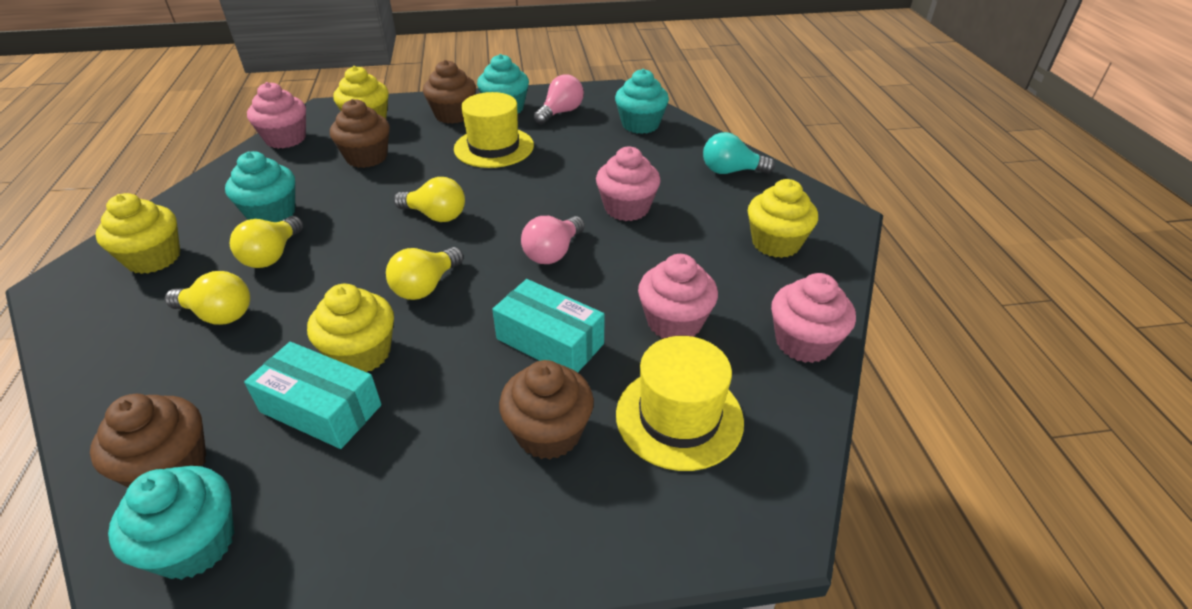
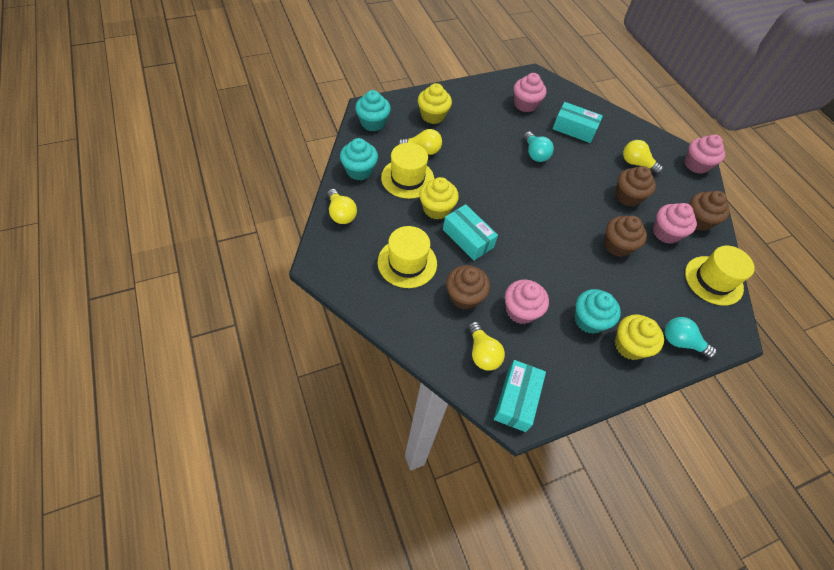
pink light bulb: [521,216,585,264] [534,74,584,124] = 2 -> none = 0
turquoise box: [244,342,381,449] [492,279,605,373] = 2 -> [443,204,498,261] [494,360,546,432] [553,102,603,143] = 3
turquoise cupcake: [108,466,234,580] [225,151,295,222] [477,54,529,114] [615,69,669,134] = 4 -> [340,138,378,180] [355,90,391,131] [574,289,621,334] = 3
turquoise light bulb: [703,132,775,174] = 1 -> [524,131,554,162] [665,317,717,358] = 2
yellow cupcake: [95,193,180,274] [307,284,394,372] [333,66,389,119] [748,179,818,258] = 4 -> [418,83,452,124] [419,177,459,219] [615,315,664,360] = 3
yellow hat: [454,92,534,168] [616,336,744,471] = 2 -> [378,226,437,288] [381,143,434,199] [685,246,755,306] = 3

